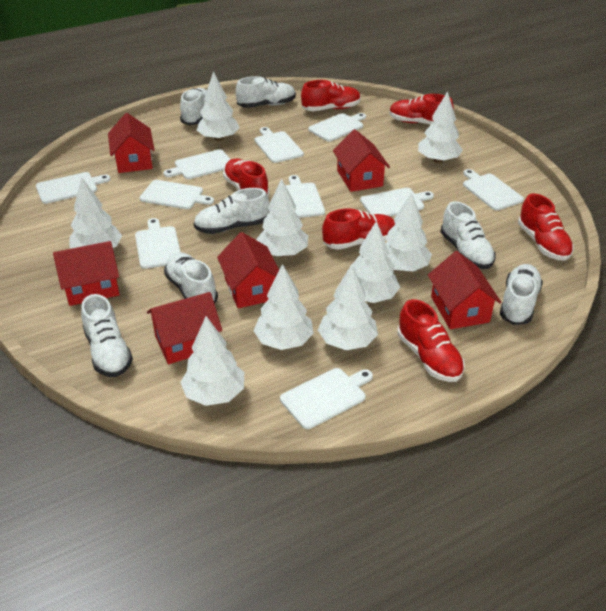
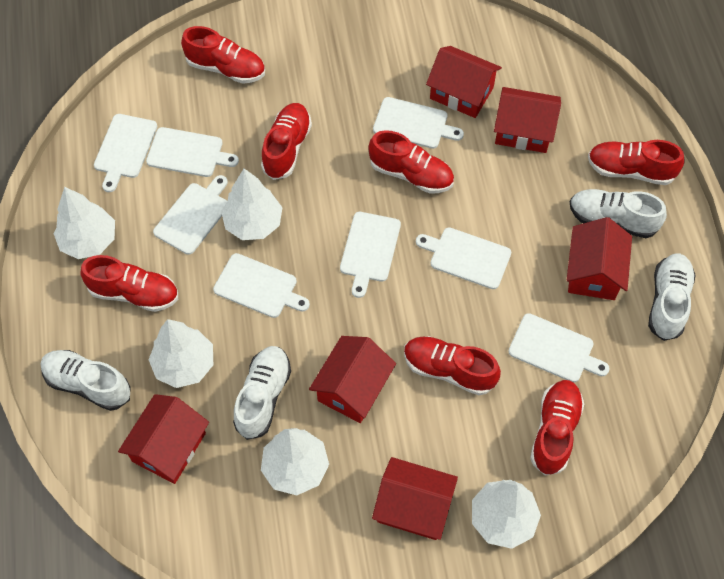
red shoe: [223,158,270,197] [301,80,361,111] [322,208,395,250] [389,94,454,125] [397,299,465,382] [518,193,574,261] = 6 -> [80,255,178,312] [181,26,265,84] [261,103,312,180] [369,130,454,194] [404,336,501,395] [530,380,584,476] [588,140,685,185] = 7
white cutting board: [36,172,111,204] [135,218,181,269] [139,180,214,209] [163,149,231,179] [255,127,304,163] [280,368,373,429] [285,175,325,218] [308,113,366,142] [360,188,434,216] [463,169,524,211] = 10 -> [94,114,157,192] [146,127,239,177] [153,175,228,255] [213,253,310,318] [340,212,401,298] [373,97,464,149] [416,228,511,289] [508,313,610,382] = 8
white shoe: [81,294,133,377] [164,252,218,303] [180,88,207,125] [194,188,269,234] [235,76,296,108] [440,201,496,269] [500,264,543,325] = 7 -> [41,350,131,411] [233,346,291,440] [570,189,667,238] [648,254,696,341] = 4
white tree: [69,178,122,249] [180,316,244,406] [197,71,240,141] [253,264,314,350] [256,178,308,257] [318,264,378,350] [352,221,400,303] [386,192,432,272] [418,91,463,163] = 9 -> [54,187,115,259] [149,319,213,388] [221,168,282,240] [261,428,329,495] [472,480,541,549] = 5

